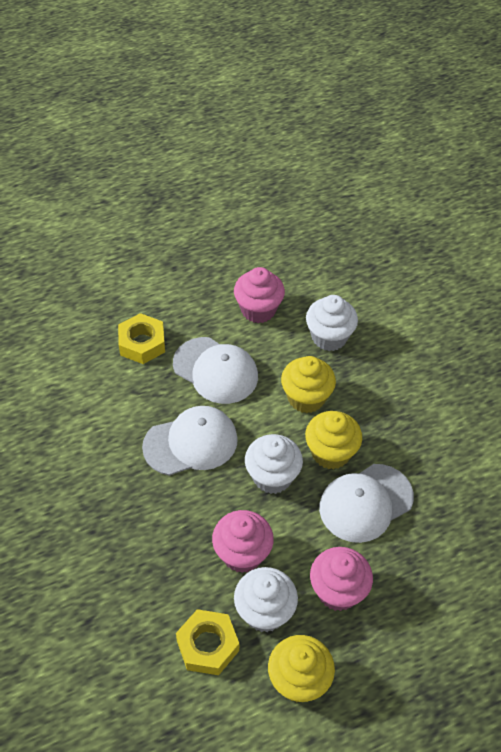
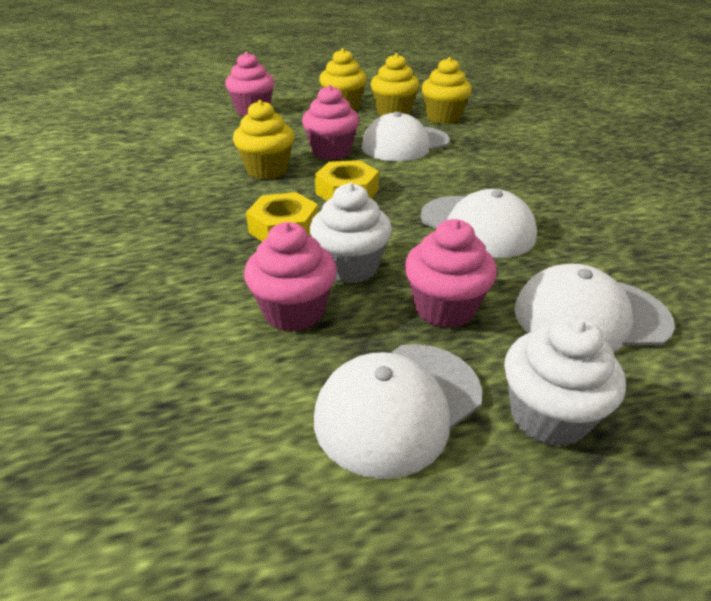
pink cupcake: [212,510,274,573] [234,267,285,323] [310,547,373,611] = 3 -> [225,52,274,116] [244,222,337,332] [302,85,359,160] [405,219,497,328] = 4
white cap: [142,406,238,476] [173,337,258,404] [319,464,414,543] = 3 -> [314,344,482,479] [362,112,450,161] [421,189,537,258] [514,264,675,352] = 4
white cupcake: [234,567,298,632] [245,434,303,494] [306,295,358,351] = 3 -> [310,183,392,283] [504,316,626,447] = 2
yellow cupcake: [268,635,335,703] [281,356,336,413] [305,411,362,470] = 3 -> [233,100,294,179] [319,48,367,110] [371,53,420,116] [421,57,472,124] = 4

